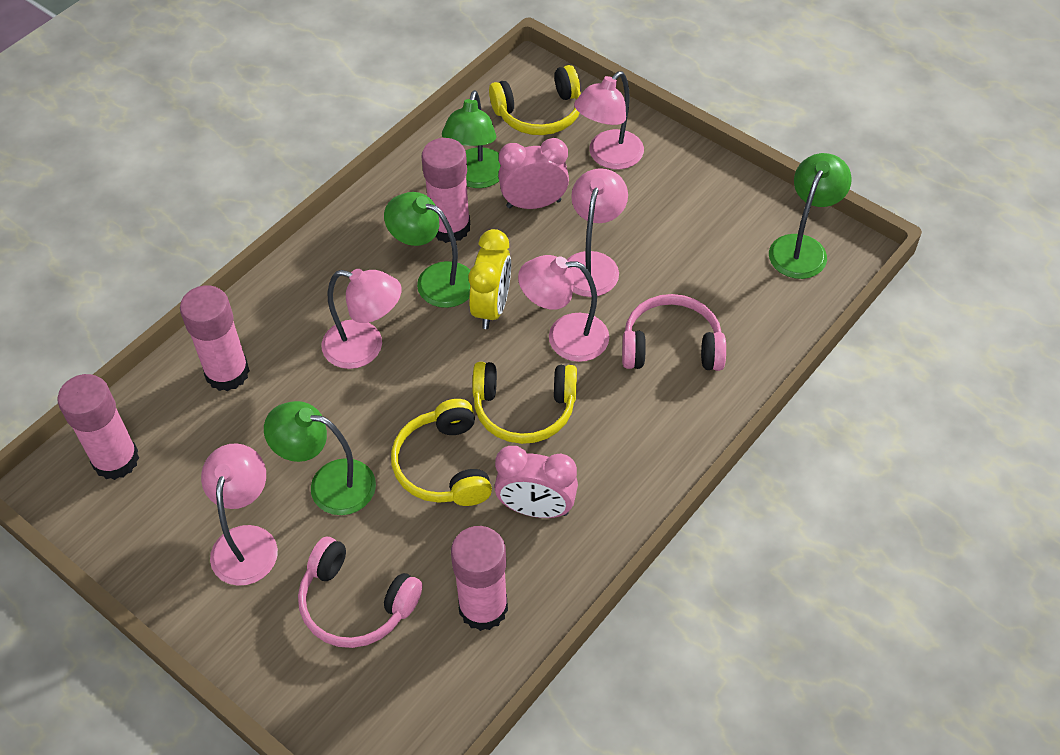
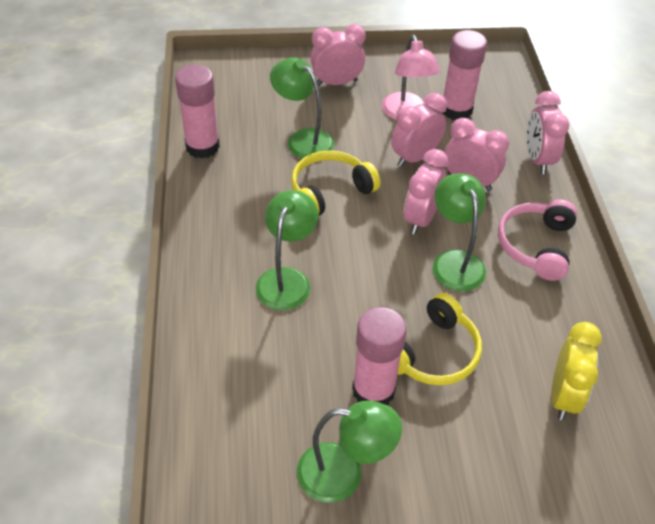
pink clock: [494,446,578,518] [498,138,569,209] = 2 -> [310,24,366,86] [391,93,447,167] [404,149,448,234] [444,118,509,191] [527,91,569,174] = 5
pink glue stick: [57,374,139,480] [180,285,250,391] [421,138,470,243] [451,526,508,631] = 4 -> [175,65,220,159] [352,307,406,405] [443,30,487,120] = 3
pink headphones: [298,537,422,648] [622,294,726,371] = 2 -> [498,199,577,281] = 1
pink lamp: [201,443,278,586] [322,269,402,369] [518,255,609,362] [567,168,628,297] [574,71,644,169] = 5 -> [382,35,440,120] = 1
yellow headphones: [391,399,492,506] [472,362,577,444] [489,65,581,135] = 3 -> [291,150,380,215] [398,293,482,385] = 2

